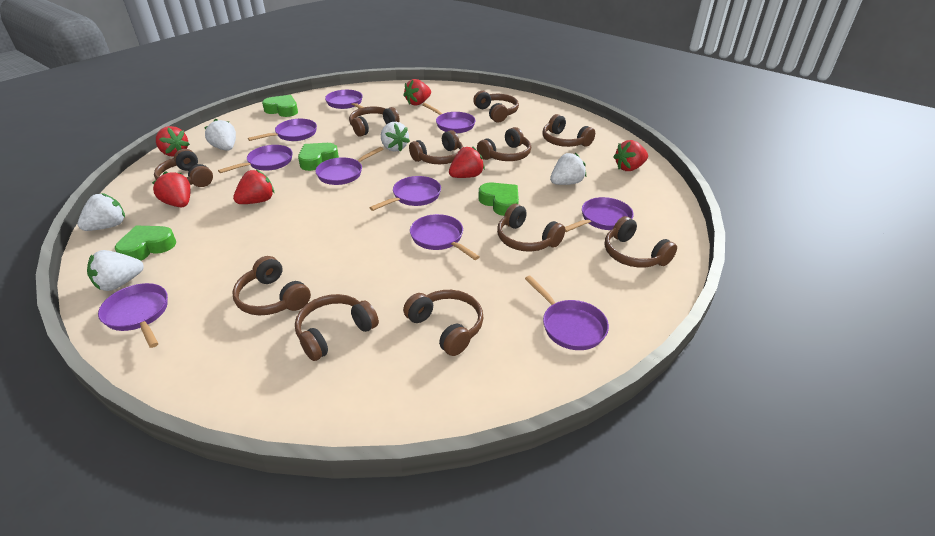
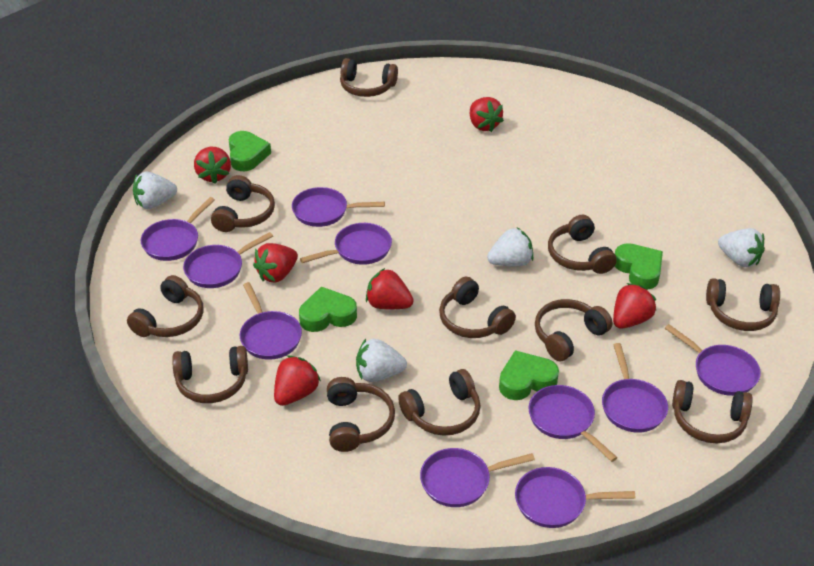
white strawberry: [78,193,125,231] [87,250,144,291] [205,119,236,151] [381,122,410,152] [550,153,586,185] = 5 -> [133,172,177,209] [356,339,407,382] [487,228,533,267] [718,228,765,267] = 4

